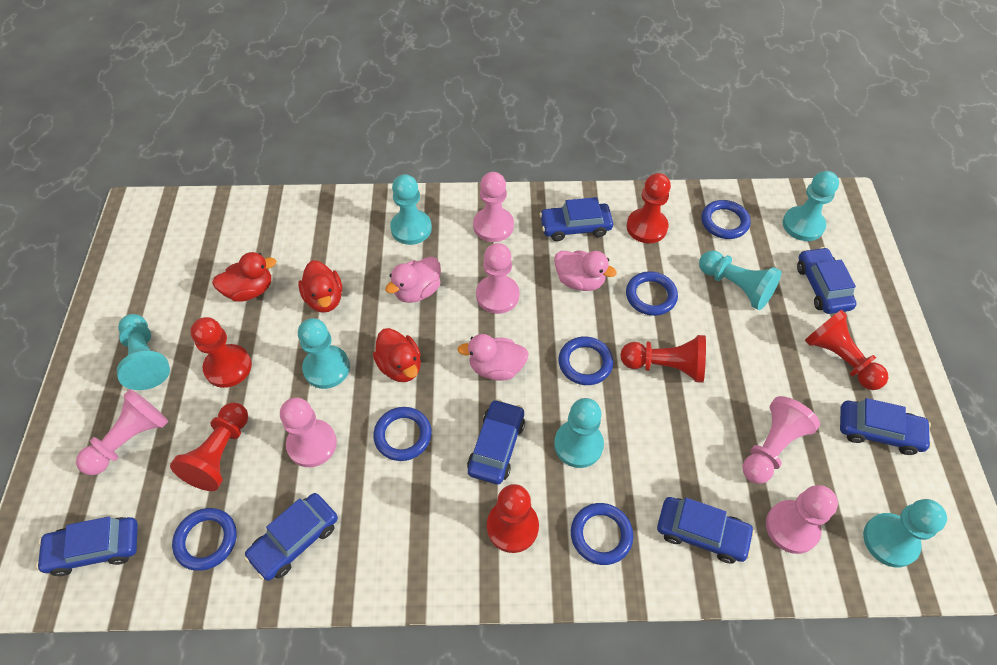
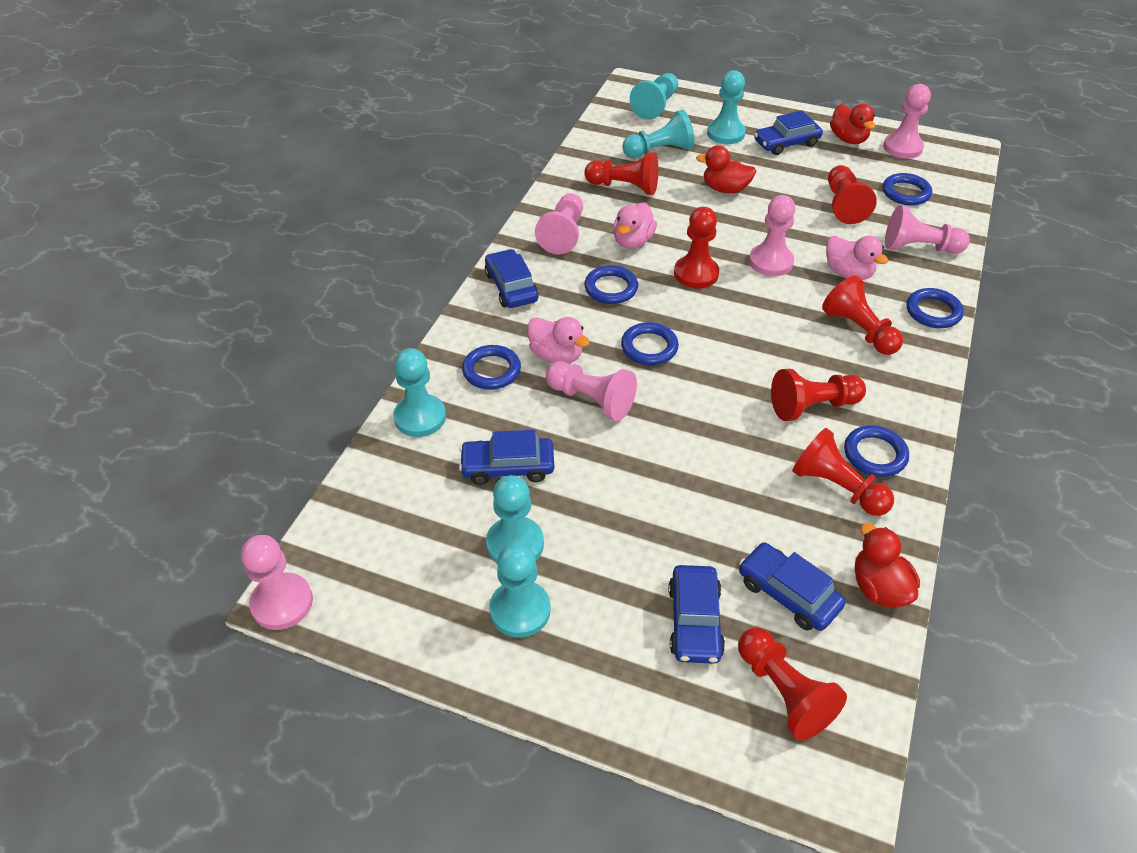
blue car: [36,517,138,576] [244,493,338,581] [467,399,525,485] [539,197,613,241] [657,497,755,563] [797,247,857,314] [840,398,932,455] = 7 -> [459,430,554,485] [485,249,539,308] [668,565,725,664] [739,542,846,631] [754,110,823,155] = 5
red pawn: [170,402,248,491] [190,317,252,388] [487,484,539,553] [620,335,706,383] [627,173,671,243] [804,310,889,390] = 6 -> [584,152,658,195] [674,207,719,289] [738,628,847,741] [771,369,866,421] [792,428,894,516] [822,276,903,355] [828,165,877,224] = 7
turquoise pawn: [117,314,170,390] [298,318,350,389] [390,174,432,245] [554,398,604,468] [699,250,781,310] [783,171,839,241] [863,499,947,567] = 7 -> [393,348,446,437] [486,475,544,564] [489,542,550,638] [622,110,695,158] [630,73,678,120] [707,70,746,144] = 6

